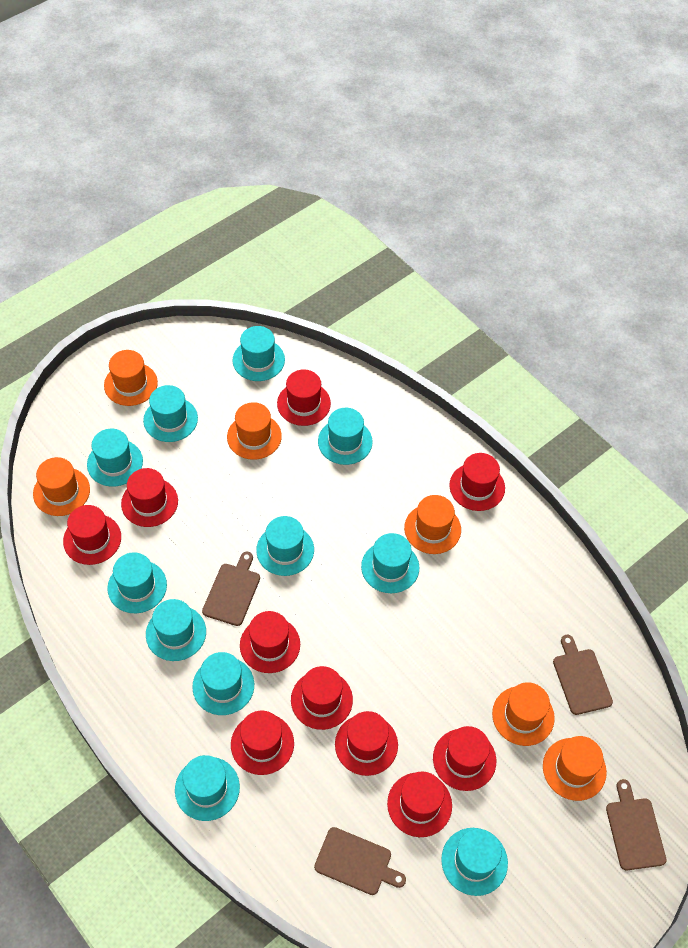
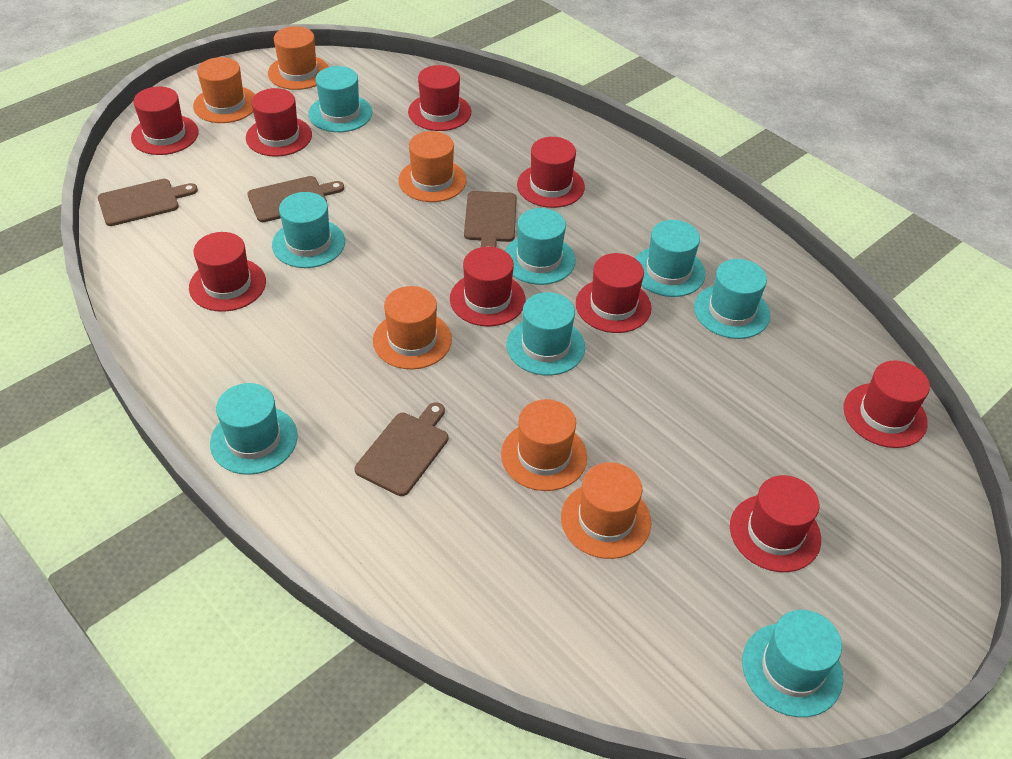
red hat: [63,505,121,565] [121,468,178,527] [231,710,294,775] [240,611,300,673] [277,369,331,426] [291,666,353,730] [335,711,398,776] [387,772,452,837] [433,726,496,791] [449,453,505,511] = 10 -> [131,86,199,155] [189,232,266,312] [246,88,312,157] [408,65,471,131] [450,247,525,326] [517,137,585,208] [576,253,652,333] [730,475,821,572] [843,360,930,448] = 9
turquoise hat: [87,429,143,487] [107,552,167,613] [143,385,198,442] [146,599,206,661] [175,755,240,821] [192,652,254,715] [232,326,285,381] [256,516,314,576] [318,408,373,465] [361,533,419,593] [441,828,508,896] = 11 -> [210,383,298,475] [272,192,345,268] [308,66,372,132] [505,208,576,285] [507,292,585,376] [635,220,705,297] [694,259,770,339] [742,610,843,717] = 8

